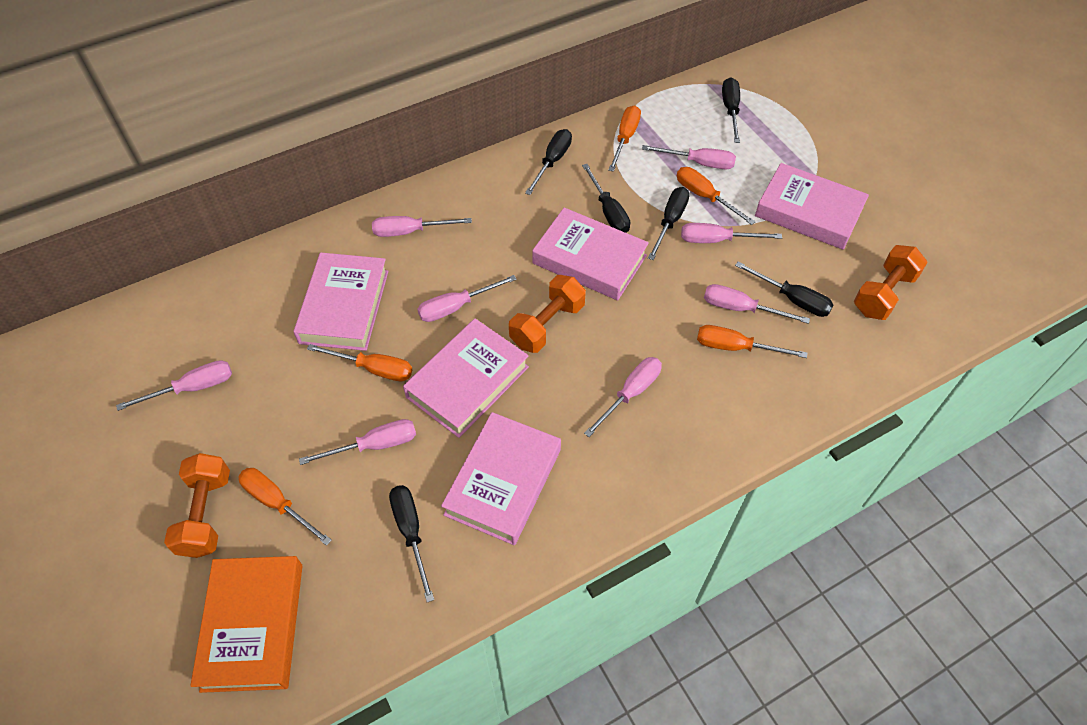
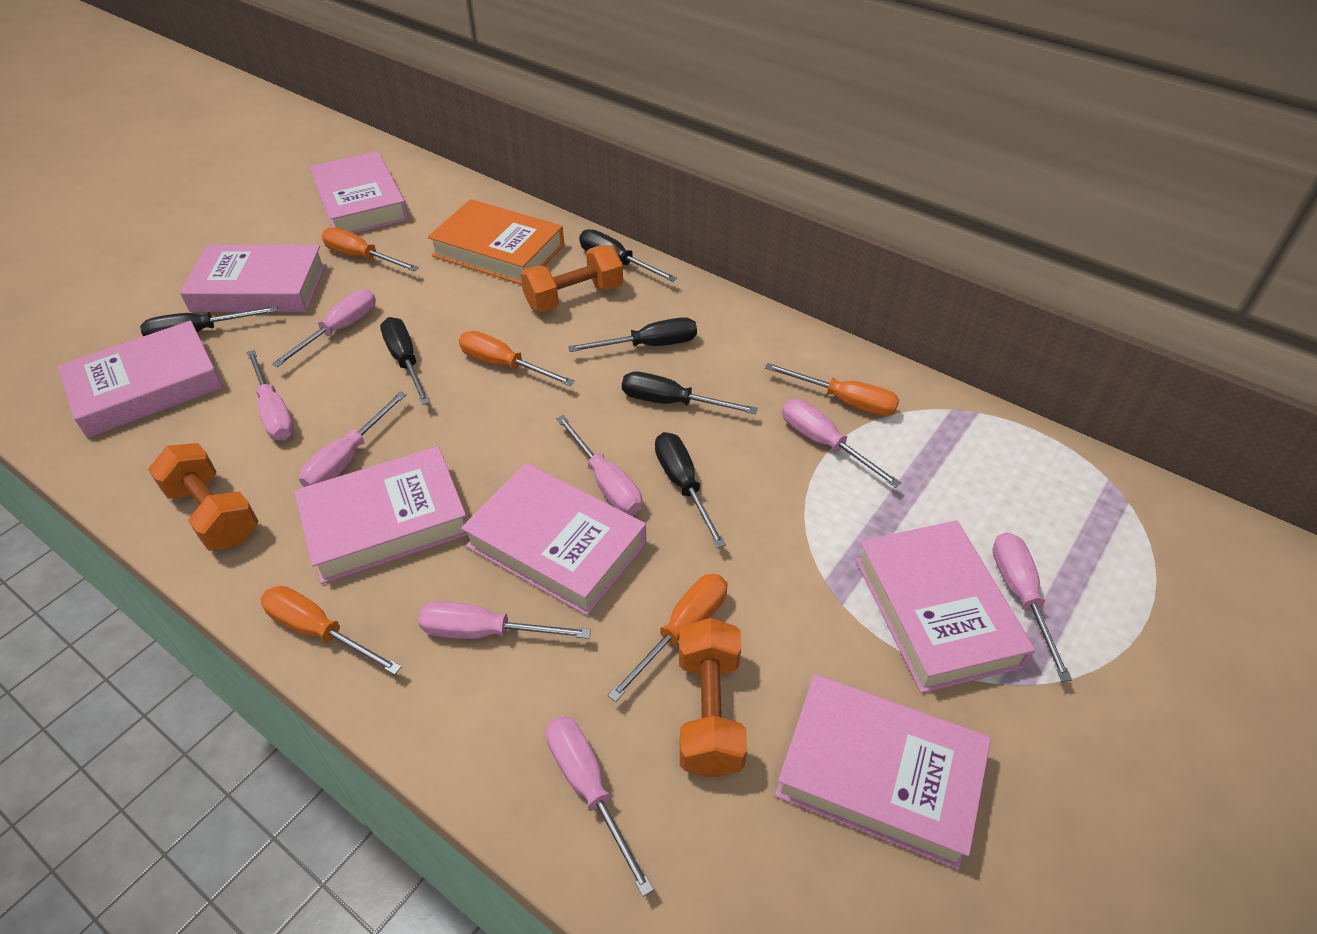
pink book: [293,252,388,351] [403,319,529,438] [441,412,561,545] [532,208,649,300] [755,163,869,250] = 5 -> [58,321,223,438] [180,245,326,312] [294,446,468,584] [309,151,409,234] [461,463,646,615] [775,674,991,869] [856,520,1035,693] = 7

